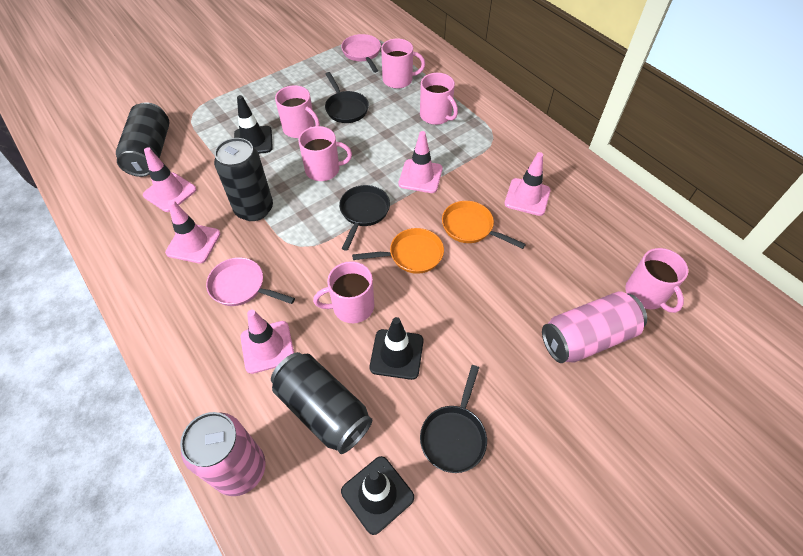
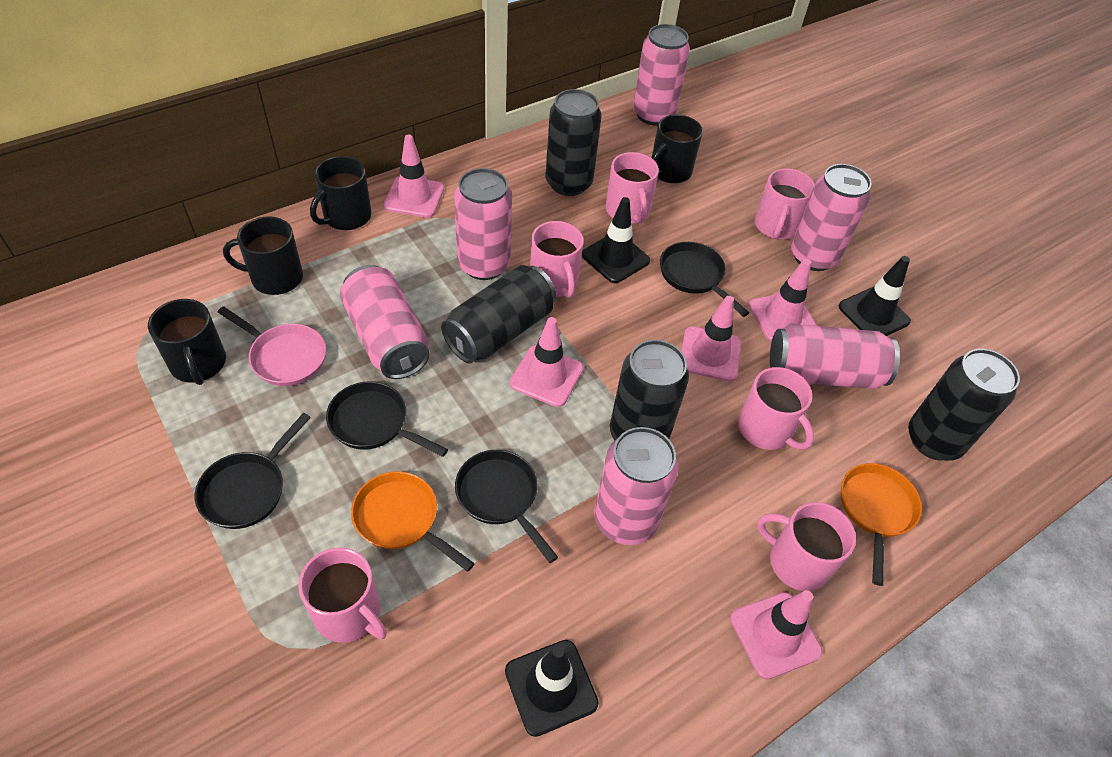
black can: [116,102,170,177] [214,138,273,221] [271,352,373,454] = 3 -> [441,265,556,363] [545,89,601,196] [610,340,689,441] [908,349,1020,461] = 4
black mug: none = 0 -> [148,299,226,385] [223,216,303,295] [310,156,371,230] [652,115,703,183] = 4
black pan: [325,72,369,123] [339,185,390,251] [420,365,487,473] = 3 -> [195,413,311,529] [326,381,448,457] [455,450,558,563] [660,242,749,317] = 4
pink can: [180,412,266,496] [542,291,647,363] = 2 -> [340,265,430,379] [454,168,512,280] [594,427,678,545] [633,24,690,126] [770,323,900,389] [791,164,872,271] = 6
pink pan: [206,257,295,306] [341,34,381,73] = 2 -> [218,306,326,386] = 1

